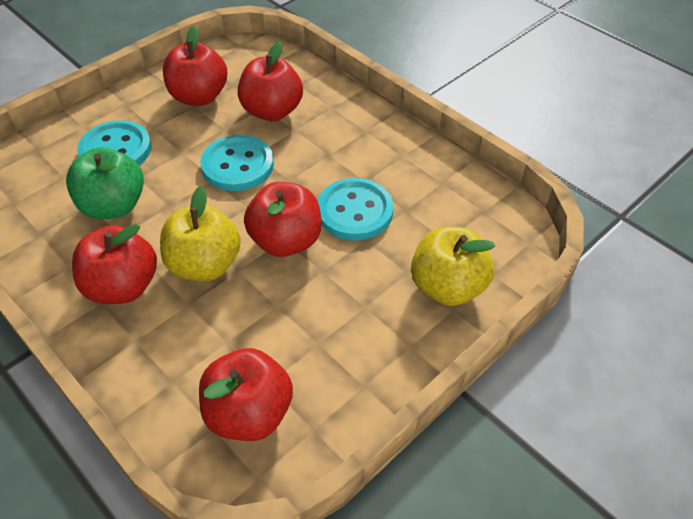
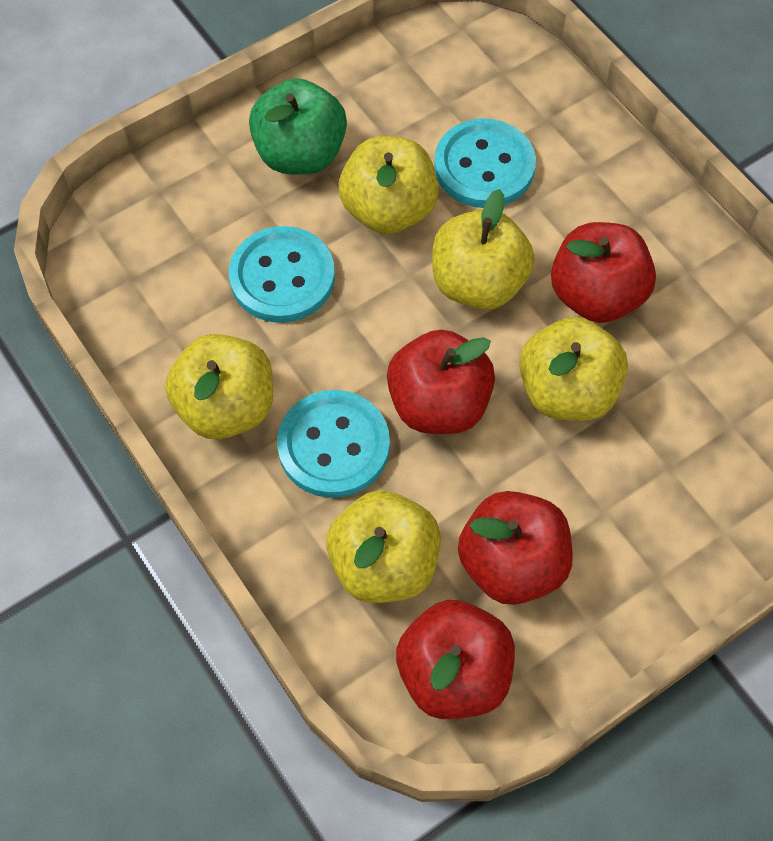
red apple: [72,224,157,304] [163,26,227,106] [199,348,293,441] [238,41,303,121] [244,182,321,257] = 5 -> [387,330,495,434] [396,600,515,719] [458,491,573,605] [551,222,656,323] = 4
yellow apple: [160,186,241,281] [411,227,495,306] = 2 -> [165,334,273,439] [326,490,441,603] [339,136,439,234] [432,189,535,310] [519,317,628,421] = 5

